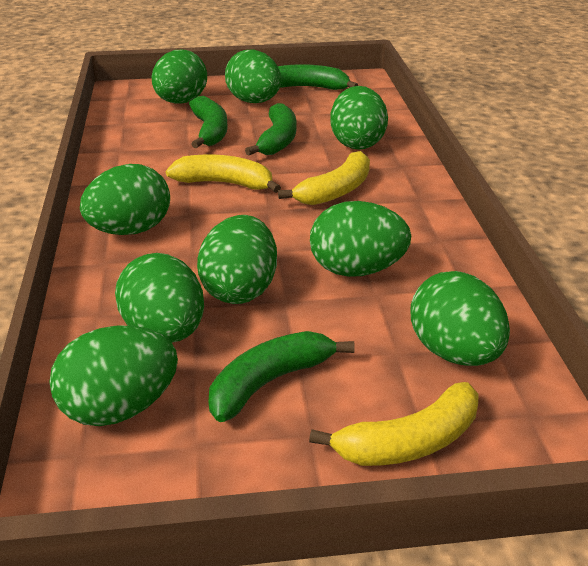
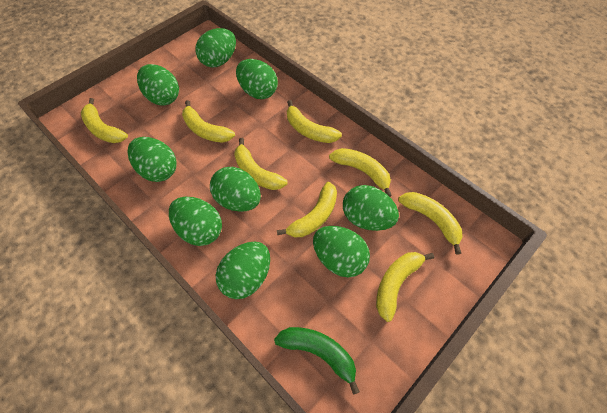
green banana: [189,96,228,148] [209,331,355,422] [245,103,296,156] [278,64,358,90] = 4 -> [274,327,360,395] = 1
yellow banana: [166,155,281,193] [278,151,370,205] [309,382,479,466] = 3 -> [81,98,128,143] [182,100,235,143] [234,138,287,190] [277,182,337,237] [287,100,342,143] [329,148,392,197] [376,252,434,322] [398,192,463,255] = 8

